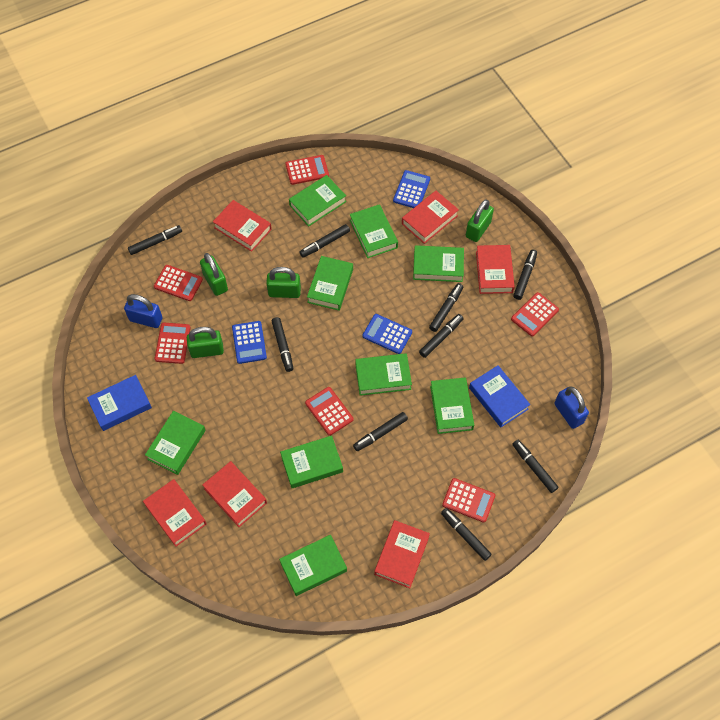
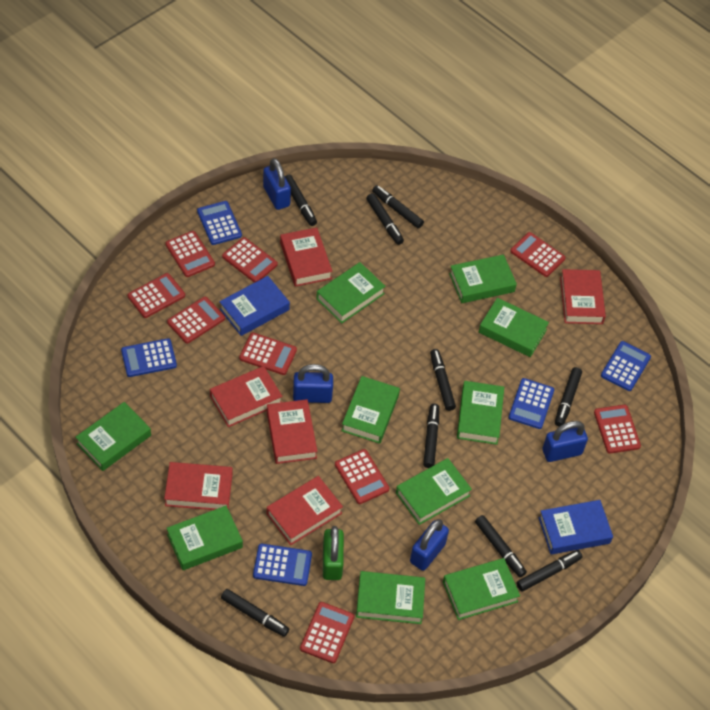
blue calculator: [232,321,267,364] [363,314,412,354] [393,170,430,208] = 3 -> [121,338,177,377] [197,201,242,245] [253,544,312,586] [509,378,554,429] [601,341,651,391] = 5
blue padlock: [124,294,162,328] [554,386,589,429] = 2 -> [263,158,291,210] [293,364,333,403] [410,519,449,571] [542,421,588,462] = 4
green book: [145,411,206,475] [279,535,347,596] [280,436,343,488] [289,175,346,226] [307,256,353,311] [350,204,398,258] [355,353,412,396] [413,245,464,282] [430,377,474,434] = 9 -> [75,402,151,471] [167,506,243,570] [316,262,386,323] [341,376,400,444] [356,571,425,624] [396,458,472,525] [443,558,520,620] [449,254,517,303] [457,381,504,445] [479,298,549,357] = 10
green padlock: [187,327,224,358] [200,253,228,296] [266,267,301,298] [466,199,494,242] = 4 -> [323,526,344,580] = 1
red calculator: [154,265,203,301] [155,323,191,364] [285,155,329,185] [305,387,353,436] [442,478,495,523] [511,292,559,337] = 6 -> [128,273,185,318] [165,231,215,277] [167,297,225,344] [222,237,278,283] [239,333,297,375] [300,602,354,663] [335,449,389,504] [510,232,566,277] [594,405,641,454] = 9

